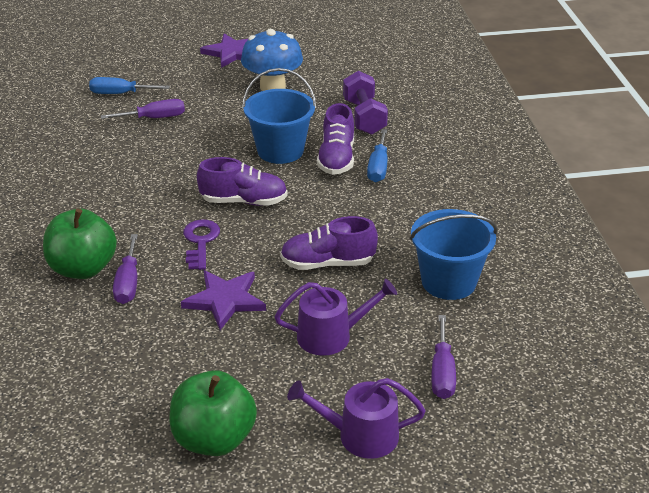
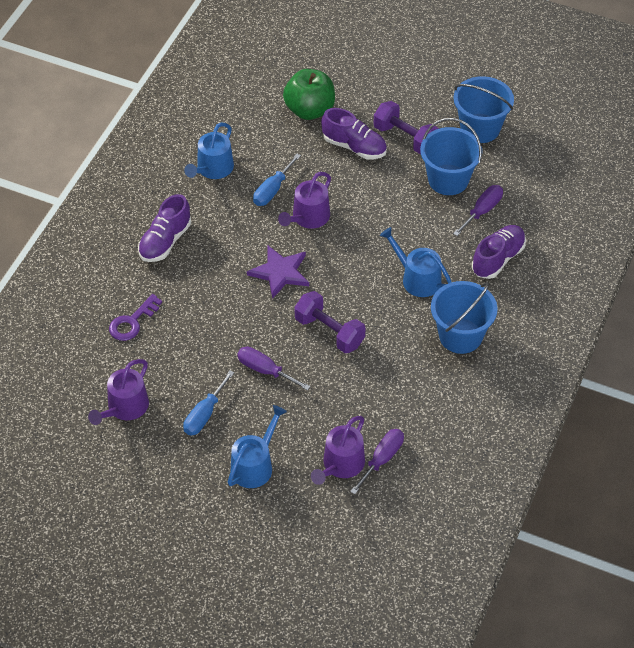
blue bucket: [242,68,316,164] [410,209,498,300] = 2 -> [420,118,482,195] [431,281,498,354] [454,76,514,143] = 3
blue mushroom: [241,29,303,91] = 1 -> none = 0
blue watering can: none = 0 -> [184,123,234,179] [228,405,287,488] [380,227,452,297] = 3
green apple: [43,209,117,279] [170,370,257,456] = 2 -> [283,69,335,120] = 1
purple dumbbell: [343,71,388,135] = 1 -> [295,291,365,353] [373,101,439,154] = 2
purple star: [181,270,266,330] [200,33,248,68] = 2 -> [247,246,309,299] = 1
purple watering can: [274,279,397,356] [287,378,426,459] = 2 -> [88,359,149,425] [278,172,331,229] [311,416,365,485] = 3

